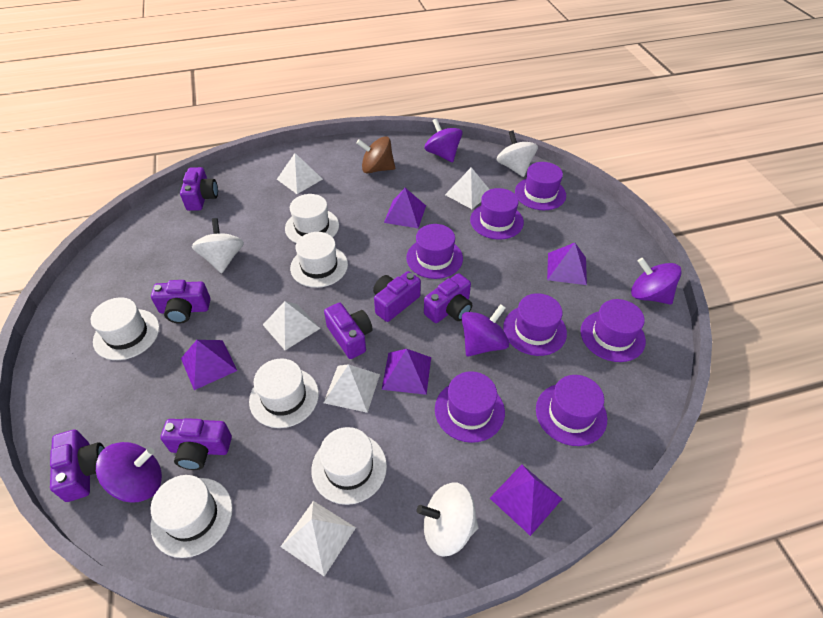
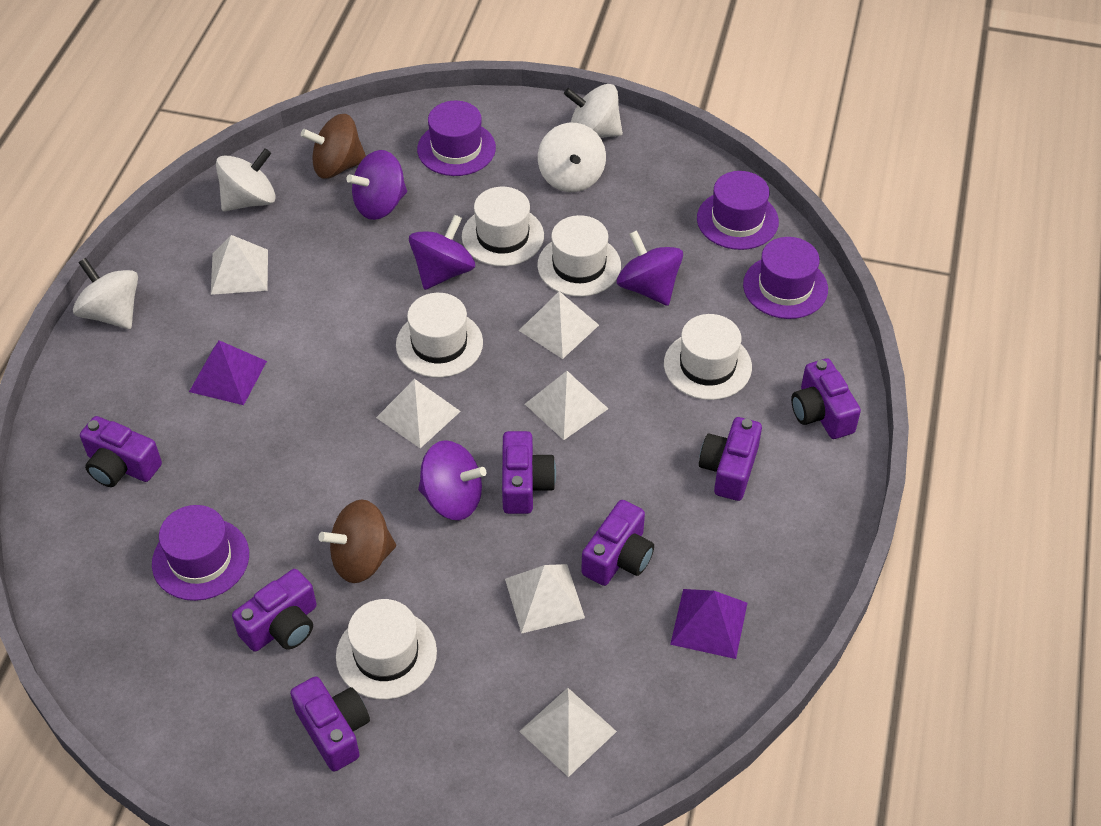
brown spinning top: [356,136,395,173] = 1 -> [301,114,366,179] [318,499,396,583] = 2
purple hat: [406,224,463,279] [435,371,505,443] [470,188,524,240] [503,293,567,356] [515,162,566,210] [536,375,607,446] [581,299,646,362] = 7 -> [152,505,249,601] [417,101,496,176] [697,171,779,250] [743,237,828,319] = 4
purple pyramid: [181,340,237,390] [382,349,431,395] [384,188,426,228] [490,464,562,536] [547,243,587,285] = 5 -> [189,340,267,405] [670,589,747,659] = 2
white hat: [91,297,160,360] [150,475,233,558] [249,358,319,428] [285,194,339,243] [290,232,348,288] [311,427,387,505] = 6 -> [336,599,437,699] [396,293,483,378] [462,187,544,266] [537,215,621,297] [664,314,752,400] = 5
white pyramid: [263,301,321,350] [277,153,323,194] [280,501,356,577] [324,364,380,413] [445,167,490,209] = 5 -> [211,235,268,295] [376,379,461,448] [505,564,585,634] [519,291,599,359] [519,688,617,777] [525,371,608,440] = 6
white spinning top: [192,218,244,273] [417,482,479,557] [496,130,538,177] = 3 -> [73,258,138,329] [216,148,276,212] [538,123,606,192] [564,84,623,138] = 4

